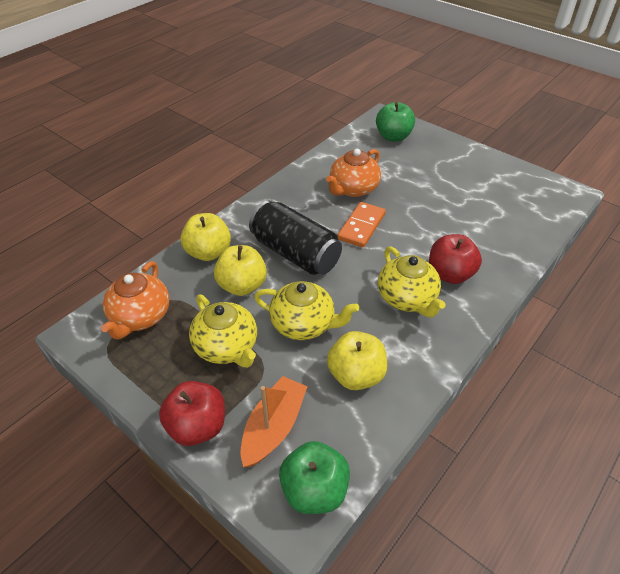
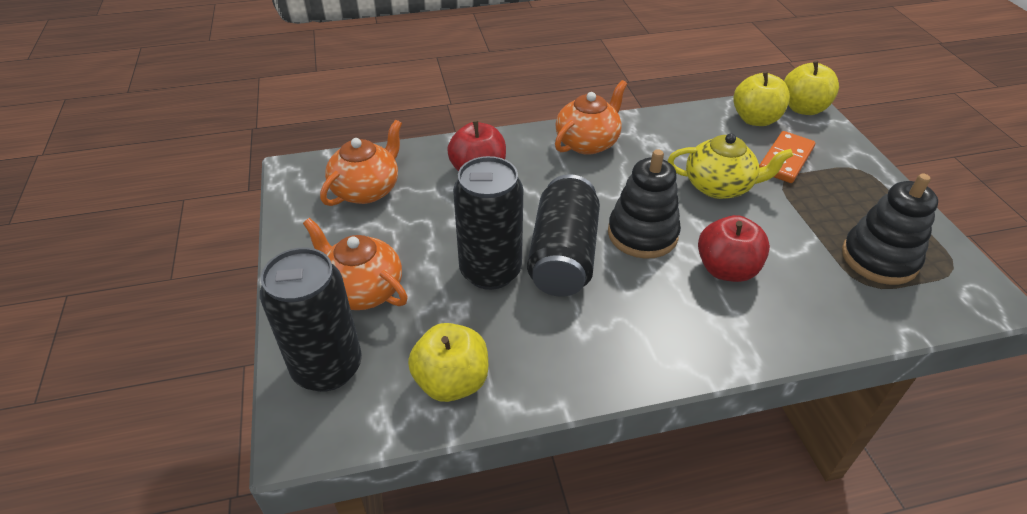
black can: [249,200,342,275] = 1 -> [260,248,362,392] [453,156,523,290] [527,174,600,297] = 3
black stacking toy: none = 0 -> [608,149,681,259] [842,174,938,285] = 2
green apple: [279,441,350,514] [376,102,415,142] = 2 -> none = 0
orange boat: [240,376,308,467] = 1 -> none = 0
orange teapot: [101,261,169,340] [326,149,381,197] = 2 -> [303,218,408,310] [320,120,402,206] [555,80,627,155] = 3
yellow teapot: [189,294,257,368] [254,281,359,340] [378,246,446,318] = 3 -> [668,133,793,199] = 1

